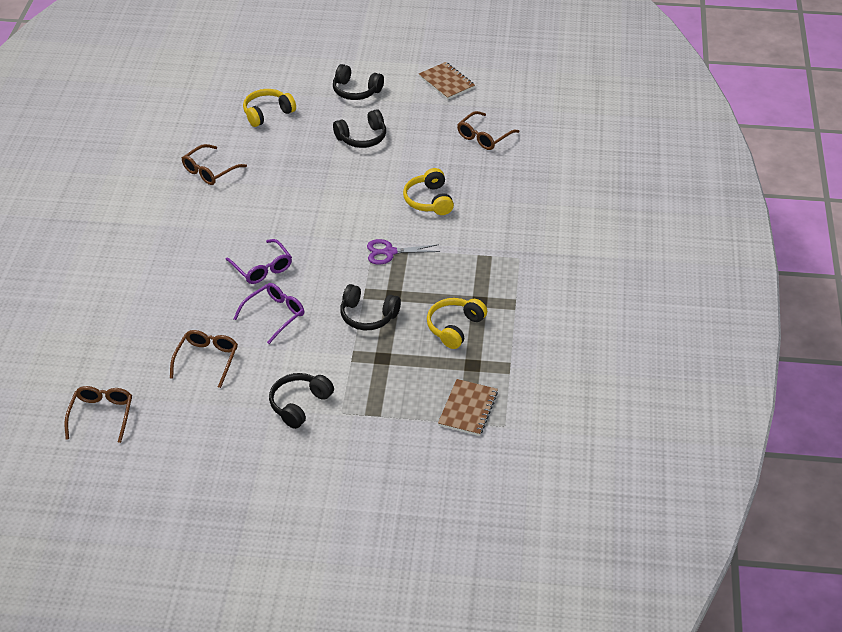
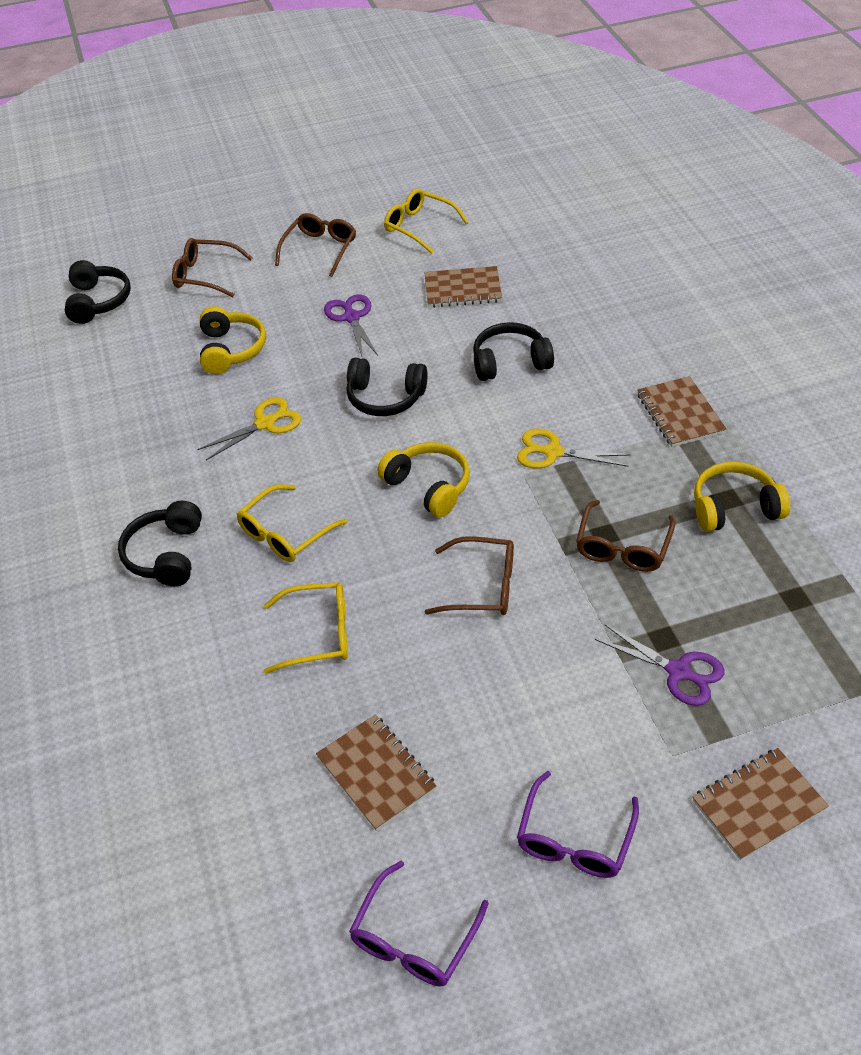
brown notebook: [419,62,475,100] [438,379,498,436] = 2 -> [316,714,436,831] [424,266,502,308] [637,376,727,447] [692,748,829,861] = 4
purple scissors: [367,239,440,264] = 1 -> [324,294,378,358] [595,625,725,706] = 2
yellow glasses: none = 0 -> [237,484,348,562] [264,582,348,674] [384,189,469,254] = 3
yellow scissors: none = 0 -> [197,397,302,460] [517,429,631,468] = 2

